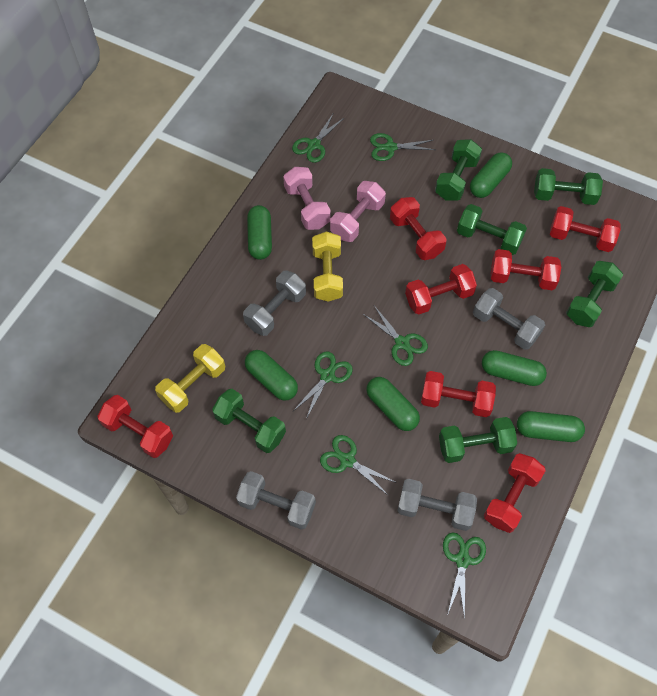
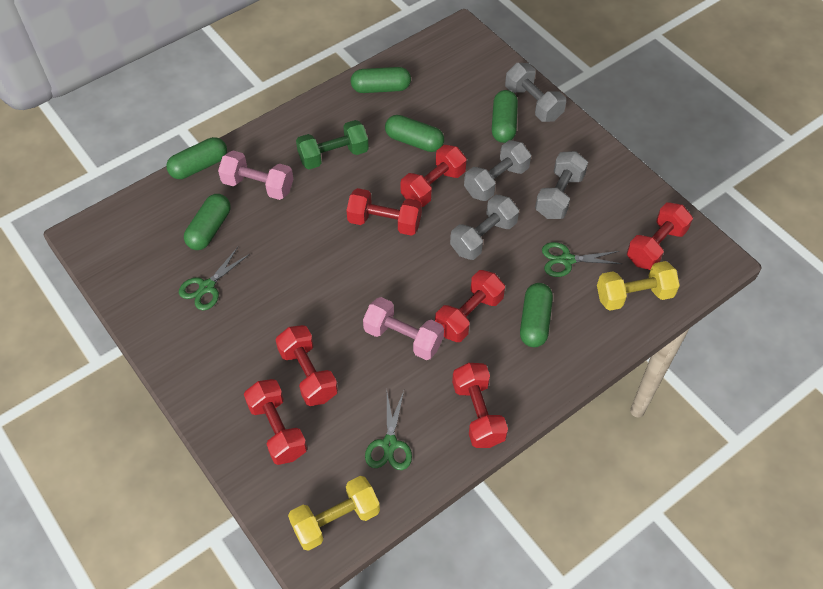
green dumbbell: [212,389,286,453] [435,139,482,201] [439,417,517,463] [457,204,527,255] [534,168,603,205] [566,261,623,327] = 6 -> [296,120,369,169] = 1
green scissors: [292,114,344,163] [293,351,353,419] [320,435,397,496] [363,306,428,366] [370,133,435,161] [443,532,486,619] = 6 -> [179,247,250,310] [365,391,412,470] [542,242,622,277] = 3

